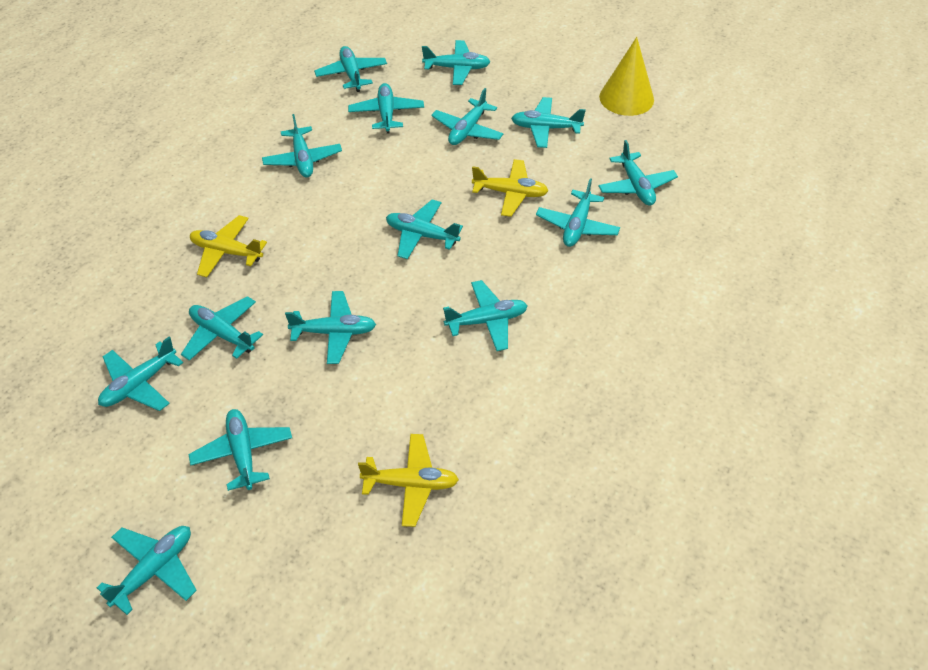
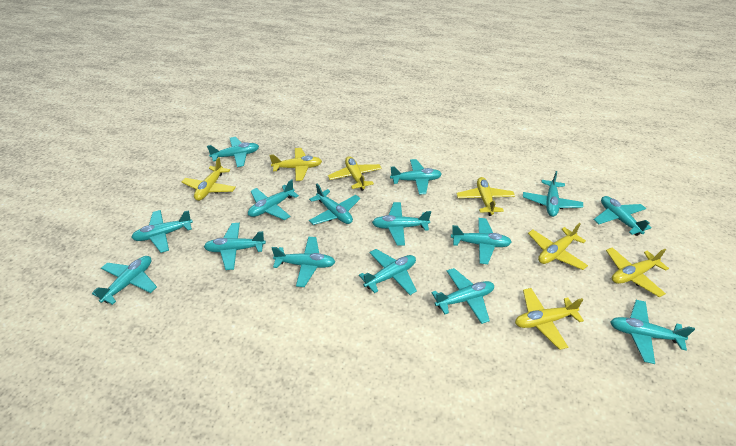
yellow cone: [599,37,654,116] = 1 -> none = 0
yellow plane: [190,215,267,277] [358,434,459,527] [472,159,548,217] = 3 -> [182,157,236,201] [269,148,322,181] [328,156,382,191] [456,177,515,216] [515,288,584,350] [528,223,588,270] [606,247,669,297] = 7

